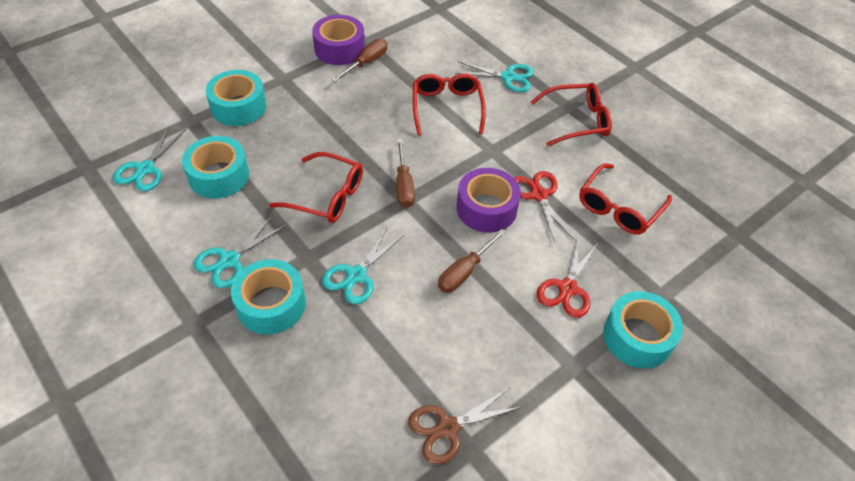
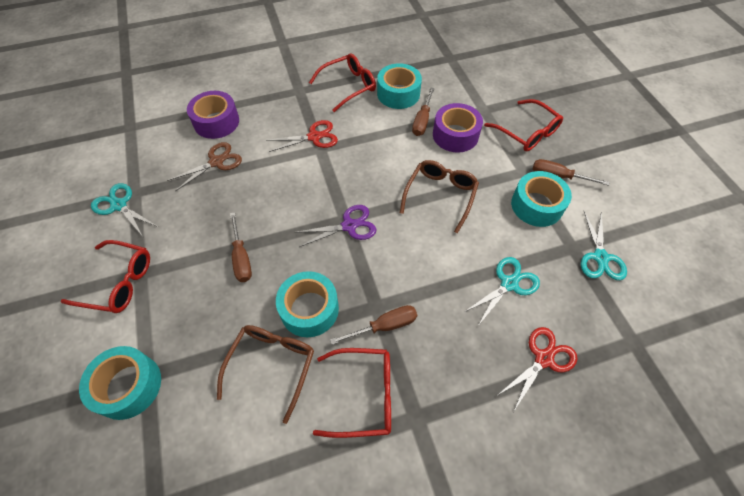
brown glasses: none = 0 -> [217,325,314,424] [400,160,479,233] = 2
brown screwdriver: [332,39,387,82] [396,139,415,208] [438,229,506,293] = 3 -> [230,212,252,282] [330,305,417,345] [412,88,434,136] [533,159,609,186] = 4
purple scissors: none = 0 -> [295,205,377,247] = 1
turquoise scissors: [113,127,185,191] [193,215,287,288] [322,226,404,304] [455,62,534,92] = 4 -> [91,183,158,238] [464,257,540,326] [581,211,627,280] = 3

